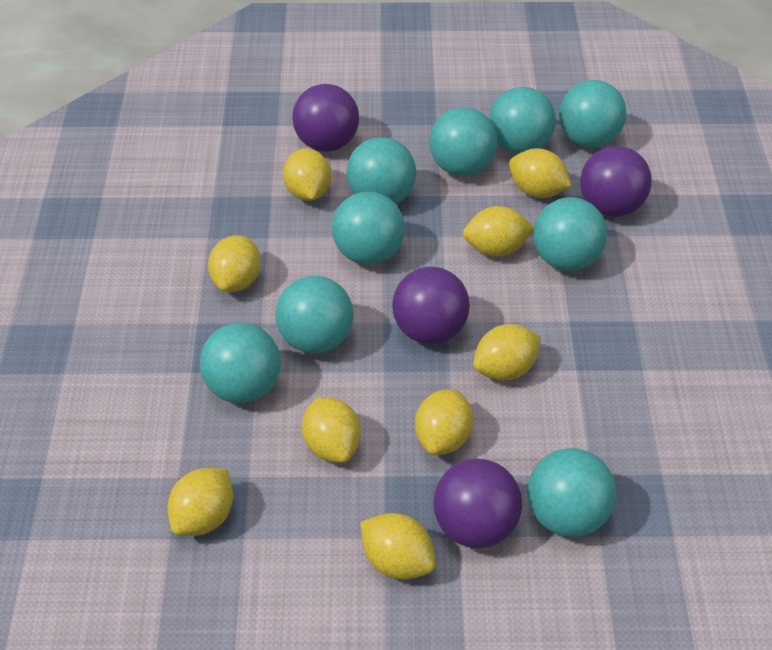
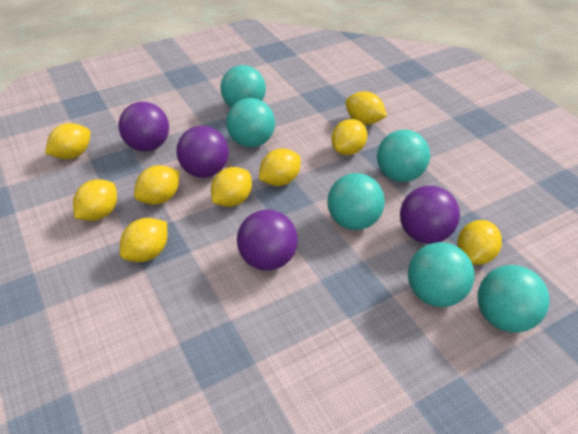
turquoise ball: [200,323,281,403] [276,276,354,354] [332,191,405,265] [346,137,416,204] [429,107,498,176] [489,87,556,154] [527,448,616,537] [533,197,607,271] [559,80,627,147] = 9 -> [220,65,266,107] [226,98,275,147] [328,173,385,230] [377,130,430,182] [408,242,474,307] [478,265,550,333] = 6

